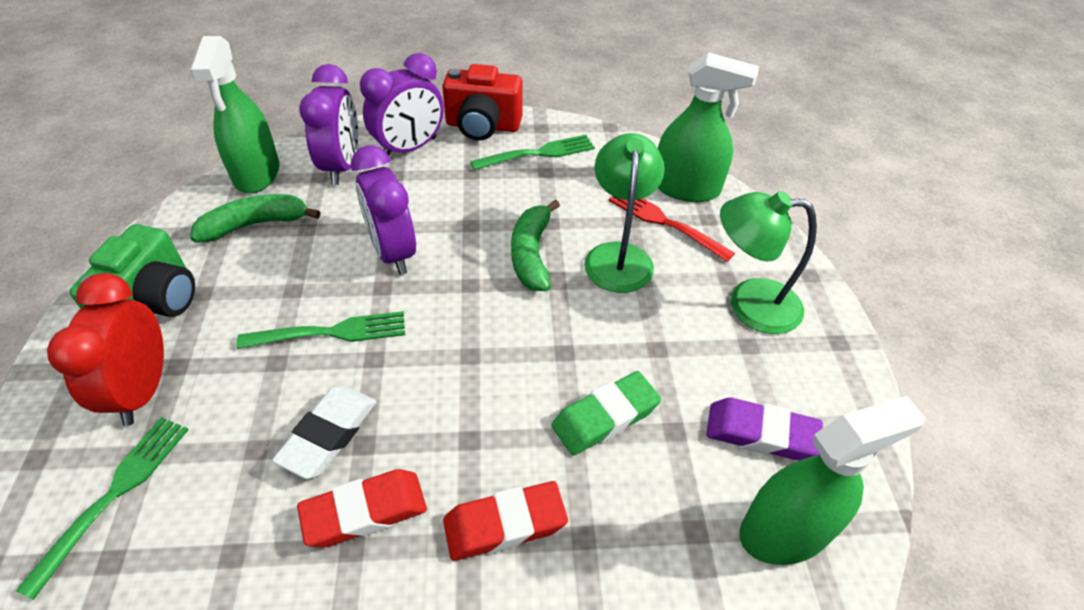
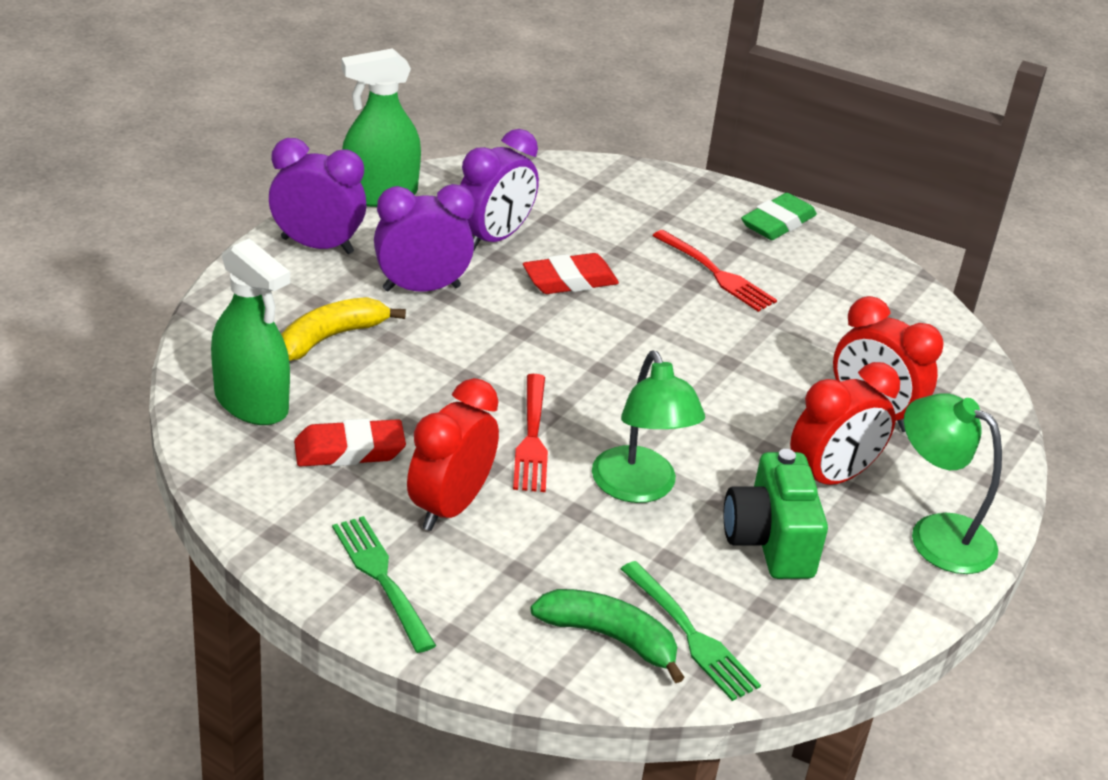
green banana: [190,194,321,243] [511,200,560,291] = 2 -> [530,589,685,683] = 1
green fork: [16,417,189,600] [237,311,405,349] [470,135,595,170] = 3 -> [332,516,436,653] [621,561,761,701] = 2
green spray bottle: [190,36,279,193] [658,52,759,202] [739,396,925,565] = 3 -> [211,238,290,425] [341,48,421,207] = 2
purple eraser: [706,398,823,461] = 1 -> none = 0
red camera: [442,64,523,140] = 1 -> none = 0
red clock: [47,273,164,426] = 1 -> [407,378,499,531] [790,362,900,485] [833,296,944,432] = 3
red fork: [608,197,735,262] = 1 -> [513,374,548,492] [652,230,777,312] = 2
white eraser: [272,386,376,479] = 1 -> none = 0
yellow banana: none = 0 -> [281,297,406,360] = 1

